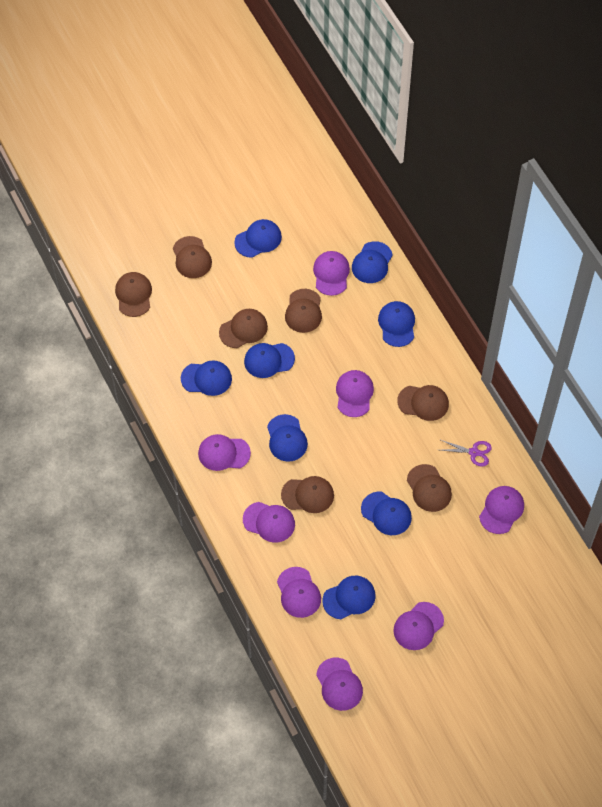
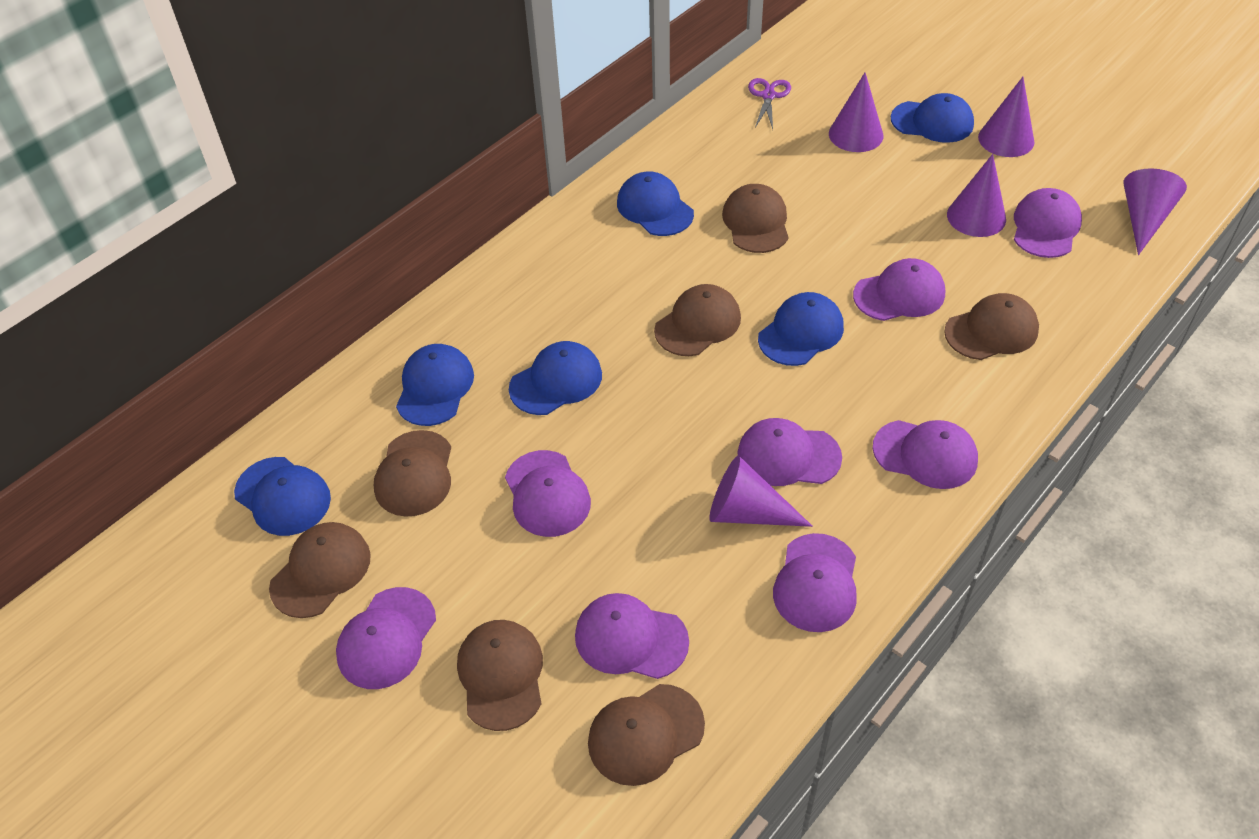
blue cap: [181,360,232,396] [234,219,282,258] [244,343,295,378] [267,414,308,462] [322,576,376,619] [352,241,393,283] [361,492,412,535] [378,301,415,347] = 8 -> [234,457,331,536] [396,344,474,426] [509,341,602,415] [617,172,694,236] [758,292,844,366] [891,93,974,143] = 6
purple cone: none = 0 -> [709,456,813,527] [829,73,883,152] [947,154,1006,237] [978,77,1034,157] [1124,168,1187,255] = 5

